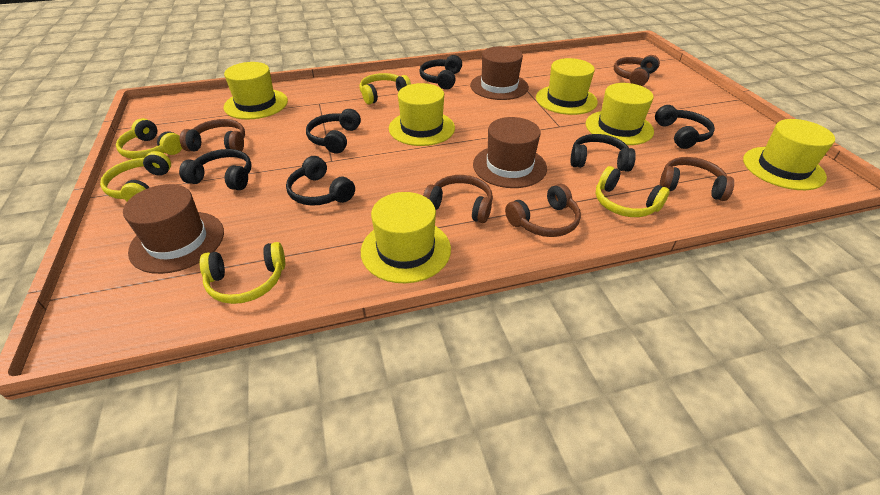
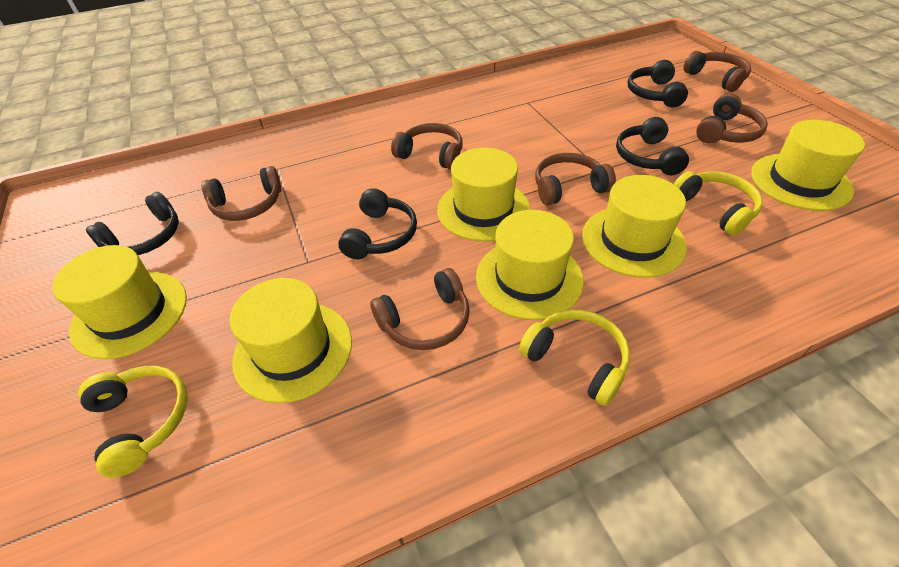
black headphones: [179,149,252,190] [286,156,355,206] [306,109,361,153] [419,55,462,90] [570,134,636,172] [655,105,715,149] = 6 -> [86,192,179,255] [338,188,417,259] [616,117,689,175] [628,60,688,107] = 4
brown hat: [123,184,224,274] [470,46,529,100] [473,117,547,188] = 3 -> none = 0
brown headphones: [180,119,245,152] [423,175,493,223] [505,184,581,237] [614,55,660,86] [660,157,734,201] = 5 -> [202,166,282,221] [370,268,470,350] [391,123,463,169] [535,153,616,205] [683,51,751,92] [696,93,768,144] = 6
yellow headphones: [100,151,171,201] [116,118,182,159] [200,242,285,304] [360,73,411,104] [596,166,670,217] = 5 -> [78,366,188,478] [519,309,630,406] [674,171,763,236] = 3

